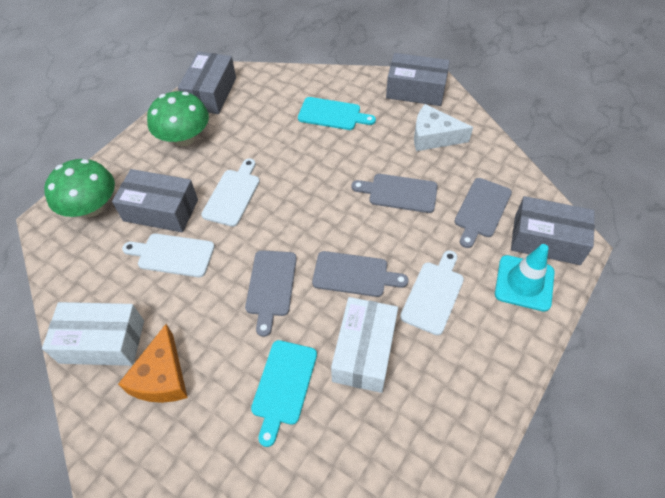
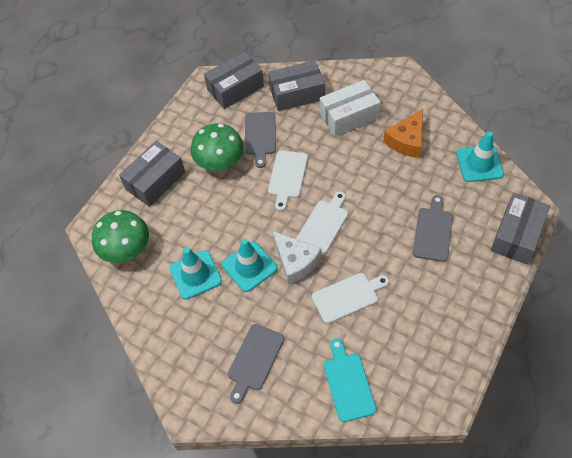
grey cutting board: [245,250,297,337] [312,251,409,297] [352,174,438,213] [454,178,512,248] = 4 -> [228,324,284,404] [245,112,276,168] [413,195,453,262] = 3
turquoise cutting board: [251,340,317,447] [298,97,376,130] = 2 -> [324,339,376,422] = 1
turquoise traffic cone: [495,244,555,312] = 1 -> [169,247,222,300] [222,239,277,292] [456,131,504,182] = 3
white box: [42,302,144,366] [331,297,398,393] = 2 -> [320,80,380,136] = 1

